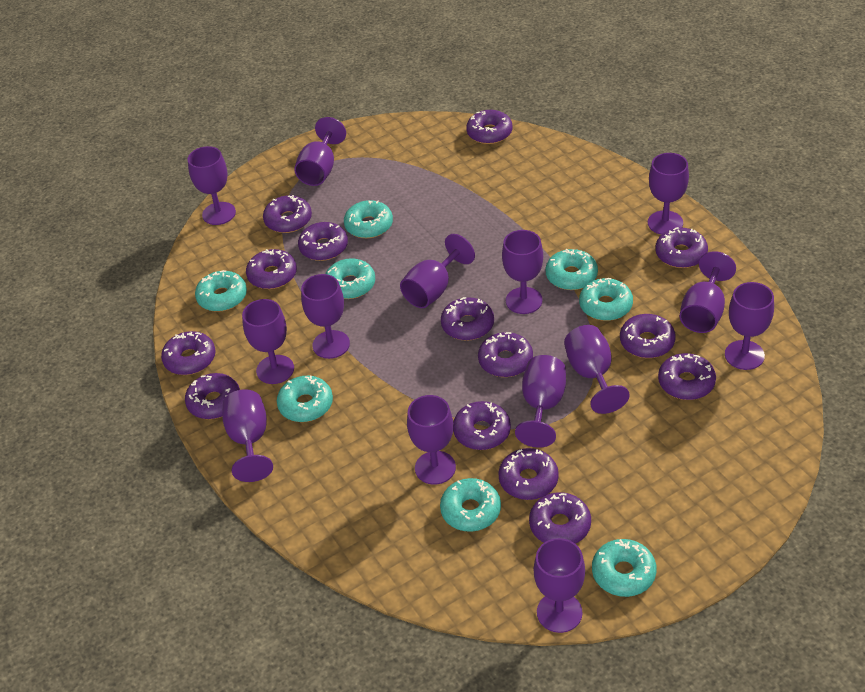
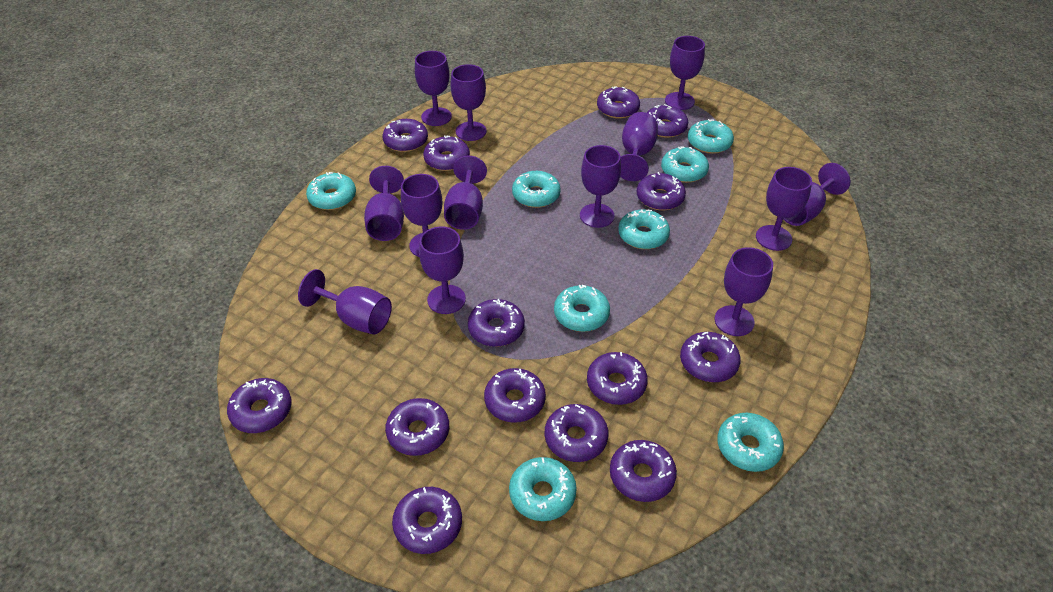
purple goblet: [188,146,236,225] [222,389,273,482] [242,299,294,384] [294,117,346,186] [301,274,350,359] [400,234,475,308] [407,395,456,485] [502,230,543,314] [515,355,566,448] [534,538,585,633] [564,325,630,414] [648,153,689,234] [679,251,736,333] [725,282,774,370] = 14 -> [298,269,392,335] [364,166,404,241] [401,174,442,257] [415,51,452,126] [419,226,466,314] [444,156,487,230] [451,64,486,141] [580,145,621,228] [620,112,658,181] [665,36,705,110] [715,247,773,336] [756,167,812,251] [783,163,851,226] = 13

